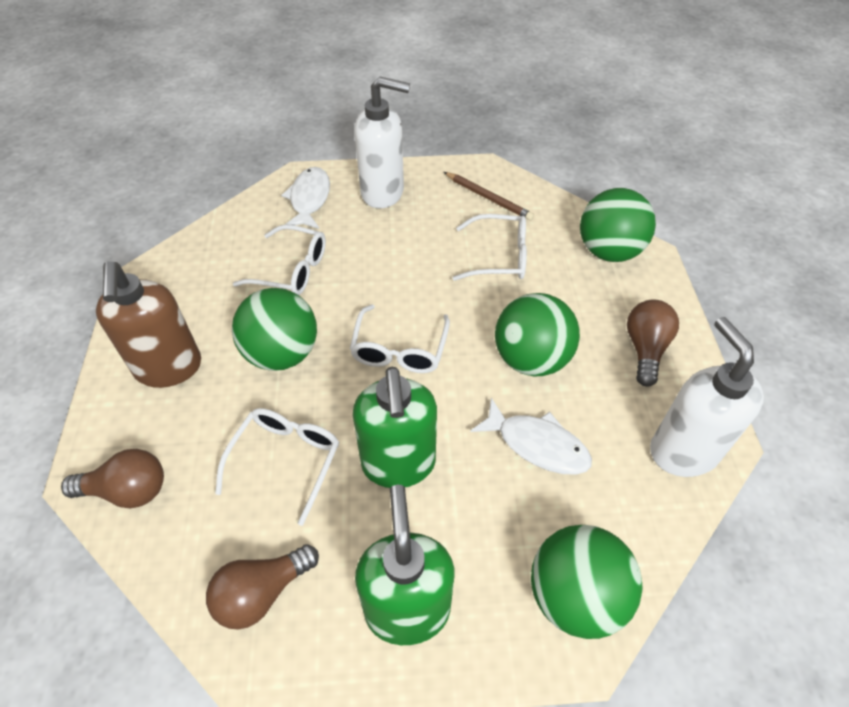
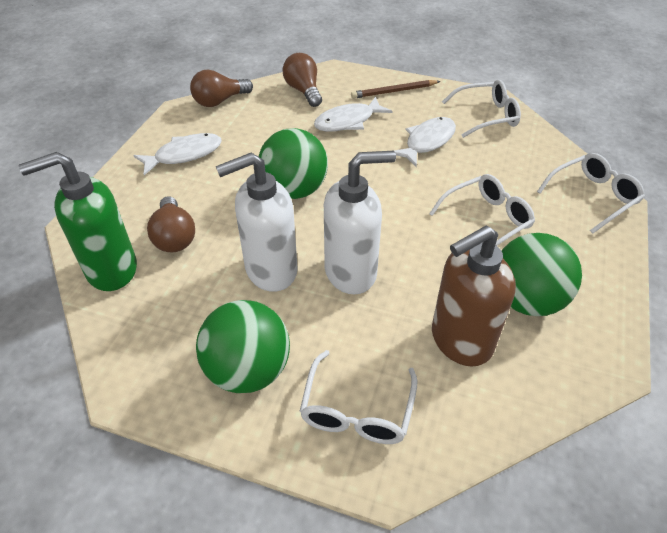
green ball: [232,288,317,371] [495,293,580,376] [531,525,642,639] [580,188,656,262] = 4 -> [196,300,290,393] [259,128,328,199] [502,233,582,316] = 3
green soap dispenser: [353,367,437,488] [355,485,454,645] = 2 -> [19,152,137,291] = 1
white fish: [281,167,330,229] [471,398,592,475] = 2 -> [133,133,222,175] [314,97,393,132] [394,117,456,167] = 3

